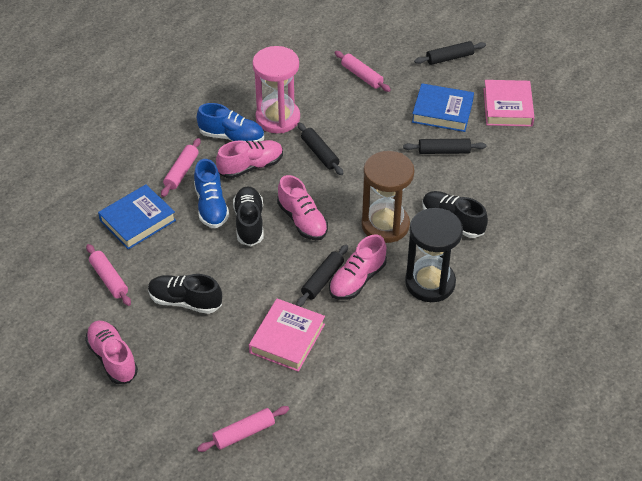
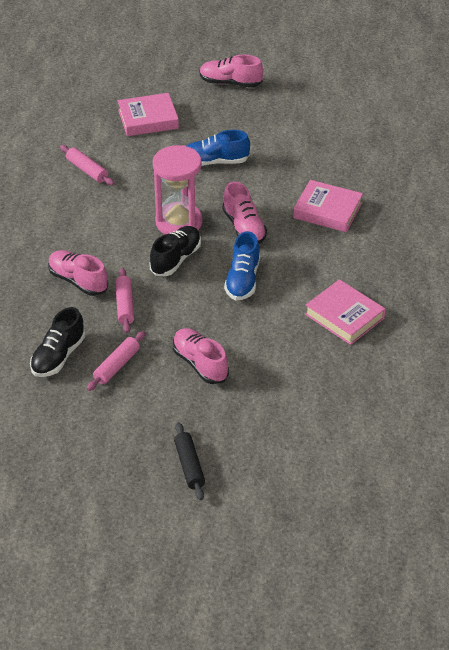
black hourglass: [405,208,463,302] = 1 -> none = 0
black rolling pin: [296,245,348,307] [297,122,344,175] [403,139,486,154] [414,41,486,65] = 4 -> [174,422,205,500] = 1
black shoe: [148,274,222,314] [233,186,264,246] [422,191,488,238] = 3 -> [30,307,85,377] [150,226,201,276] = 2
blue book: [98,185,176,250] [412,83,474,132] = 2 -> none = 0
brown hourglass: [361,151,415,243] = 1 -> none = 0
pink book: [249,298,325,372] [484,80,535,127] = 2 -> [118,93,179,136] [293,180,363,232] [305,279,385,345] = 3
pink rolling pin: [86,244,131,306] [161,138,201,197] [197,406,289,452] [335,51,391,92] = 4 -> [60,145,114,186] [87,331,145,391] [115,268,134,333] = 3

